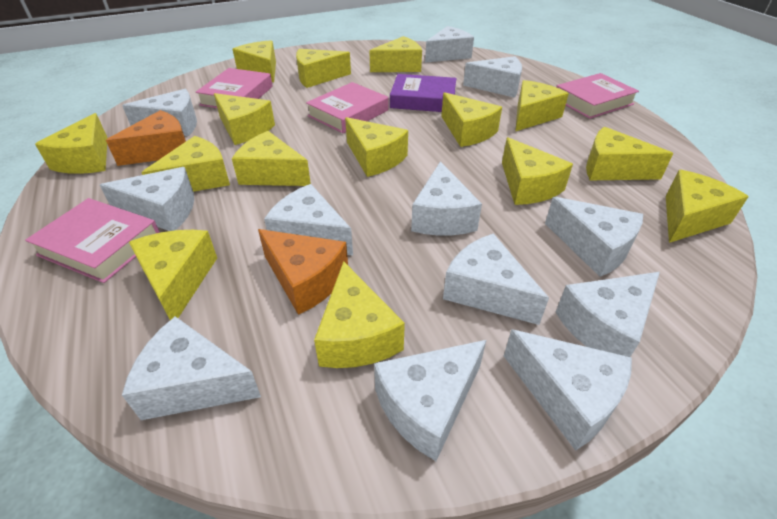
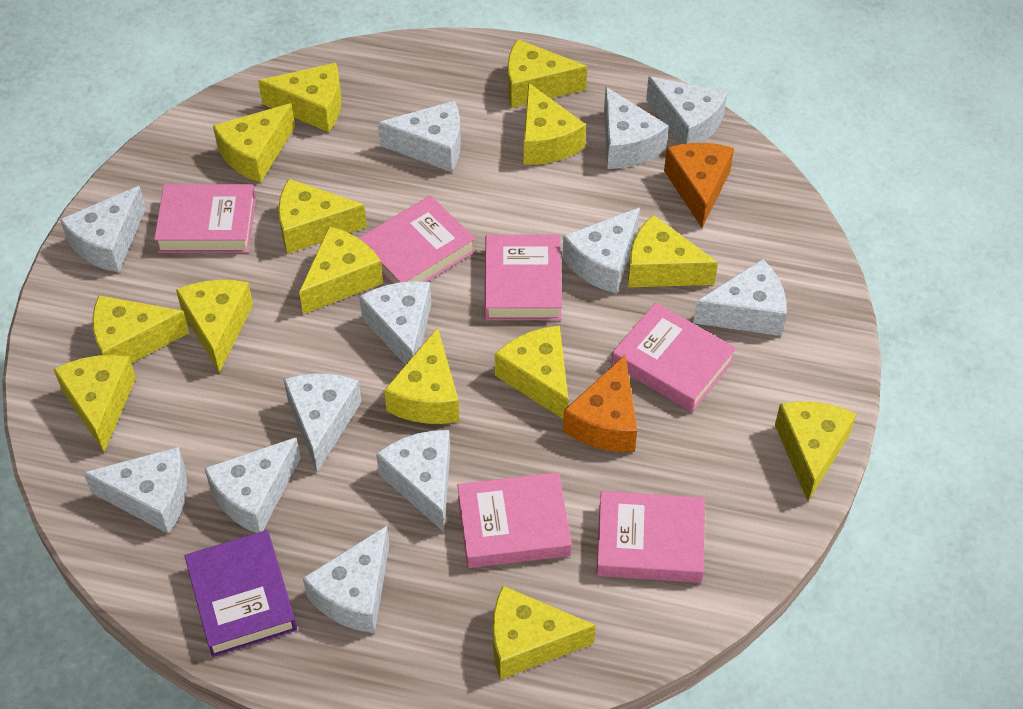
pink book: [25,198,160,283] [196,68,273,108] [306,82,388,133] [556,73,639,119] = 4 -> [154,184,256,253] [358,195,476,284] [457,472,572,568] [485,235,562,320] [596,491,704,583] [612,303,736,412] = 6
yellow cheese: [35,113,108,174] [129,230,217,320] [141,136,230,192] [214,93,275,145] [232,131,311,186] [233,40,276,83] [296,49,351,88] [314,261,405,368] [345,117,408,177] [369,36,422,72] [441,92,502,147] [502,137,573,205] [515,80,569,131] [586,127,674,180] [666,170,749,243] = 15 -> [53,355,136,452] [92,295,189,363] [176,280,253,373] [213,103,295,183] [258,63,341,132] [278,179,367,254] [299,226,383,314] [384,328,460,424] [493,586,596,680] [495,326,569,419] [507,39,587,108] [524,83,586,165] [628,215,718,287] [775,401,856,501] = 14

